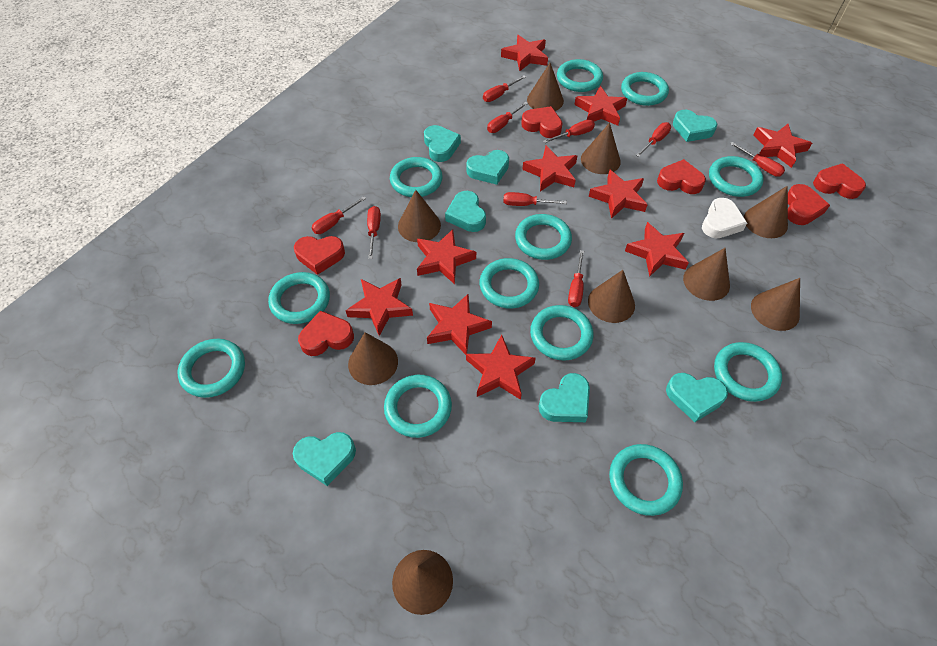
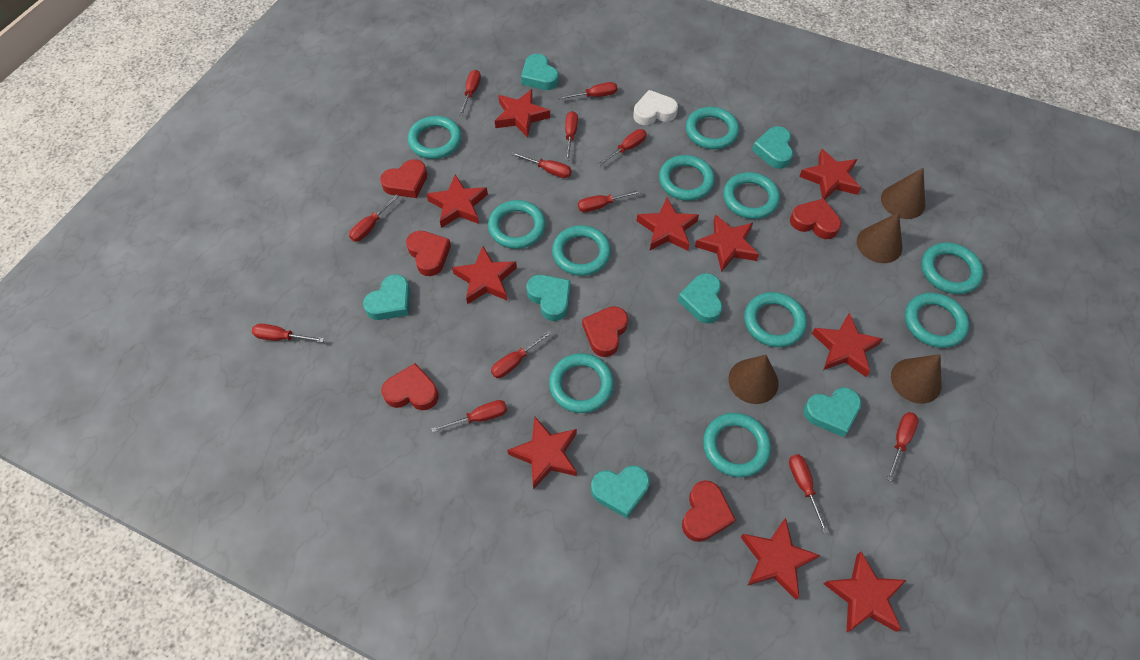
brown cone: [348,332,398,385] [392,550,453,615] [398,190,441,242] [527,63,564,111] [581,123,621,174] [588,270,635,323] [683,248,730,301] [744,186,788,238] [751,278,800,331] = 9 -> [729,355,779,404] [857,212,902,263] [881,168,925,219] [891,354,942,404] = 4
red screwdriver: [312,196,366,234] [367,206,381,259] [483,75,526,102] [487,102,528,133] [503,192,567,206] [543,120,595,143] [568,250,584,307] [636,122,671,157] [730,142,785,177] = 9 -> [252,324,324,342] [349,195,399,242] [431,400,507,432] [459,70,481,116] [491,330,552,378] [511,152,572,178] [558,82,617,100] [565,111,578,161] [578,190,642,212] [597,129,647,166] [789,454,829,533] [887,412,919,482] = 12
turquoise ring: [178,339,245,398] [268,272,330,324] [384,375,452,438] [390,157,443,197] [480,258,539,308] [515,214,572,260] [530,305,594,361] [557,59,603,92] [609,444,683,516] [621,72,669,106] [709,156,764,197] [714,342,782,402] = 12 -> [408,116,462,159] [488,200,546,249] [549,353,614,413] [552,225,611,276] [659,155,715,201] [686,107,739,149] [703,413,771,477] [723,172,780,219] [744,292,807,347] [905,292,969,348] [921,242,984,294] = 11

